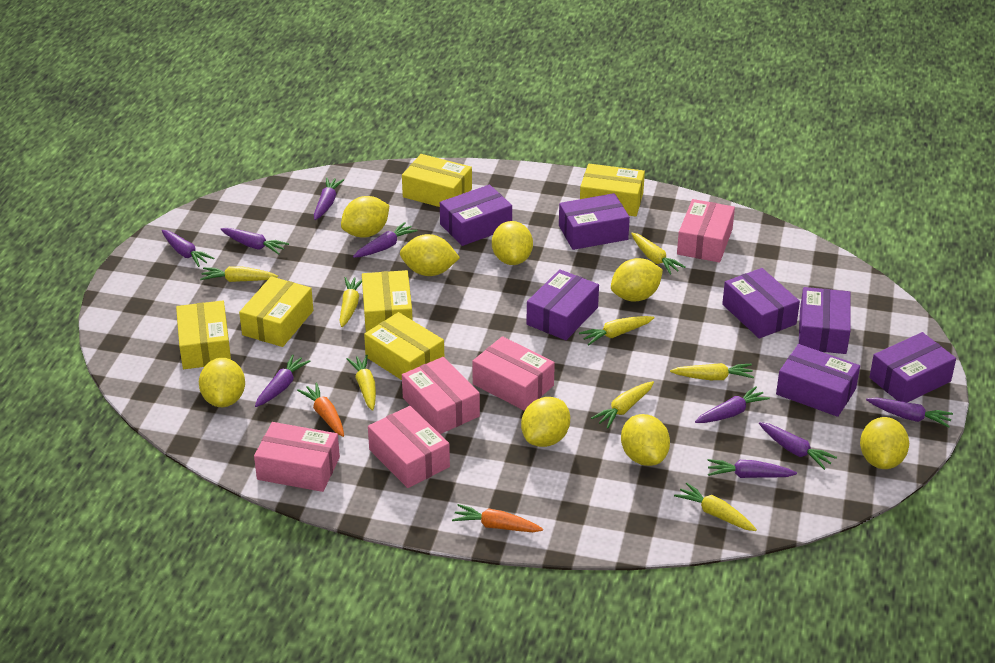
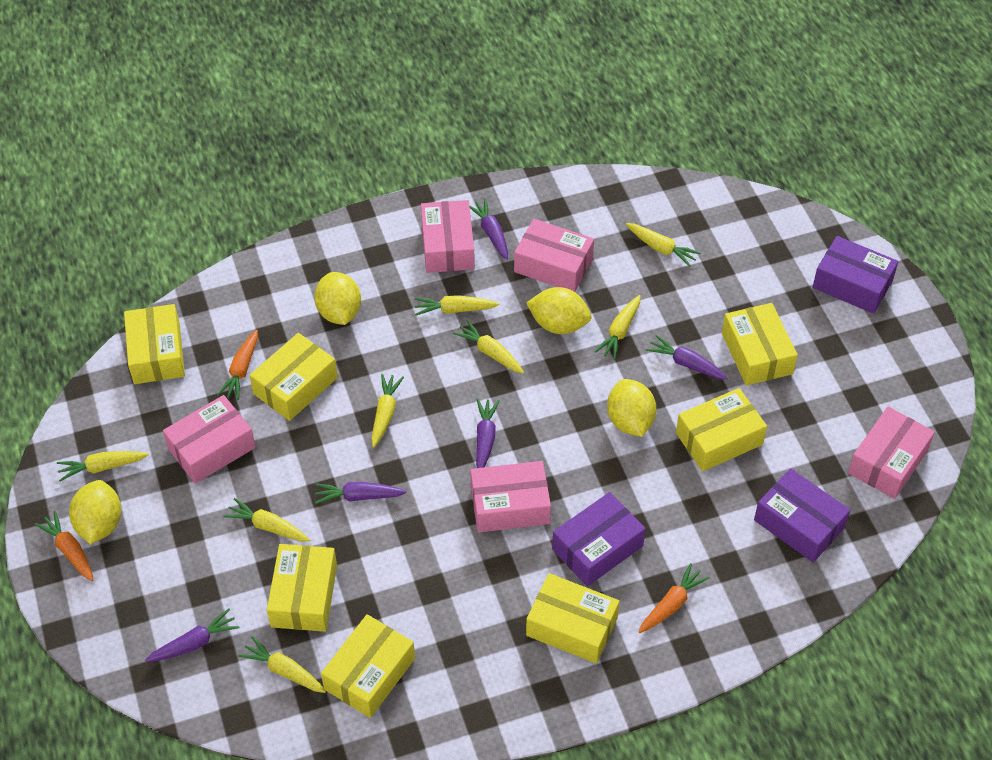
orange carrot: [297,383,344,437] [452,504,543,532] = 2 -> [34,511,93,581] [217,330,258,400] [639,563,710,633] = 3
purple box: [440,185,512,246] [526,269,599,340] [559,193,630,250] [722,268,800,339] [776,344,860,417] [799,287,851,354] [869,332,956,402] = 7 -> [552,492,646,586] [754,468,851,562] [813,236,898,314] = 3
purple carrot: [162,230,214,267] [220,228,289,255] [255,354,310,407] [314,177,344,220] [353,222,417,258] [695,386,770,423] [708,459,797,478] [759,422,837,470] [866,398,953,428] = 9 -> [145,609,240,662] [315,482,407,504] [469,198,508,260] [476,399,500,468] [646,335,728,380] = 5
yellow box: [176,301,231,369] [239,276,313,347] [362,270,413,332] [364,312,444,380] [402,154,472,207] [580,164,645,216] = 6 -> [124,304,185,384] [249,333,338,421] [267,544,337,632] [321,614,415,718] [526,573,620,664] [676,388,767,471] [722,303,798,385] = 7
yellow lemon: [199,358,245,407] [341,196,389,238] [400,234,460,276] [492,221,533,265] [521,397,570,447] [611,258,663,302] [621,414,670,466] [860,417,909,469] = 8 -> [69,480,121,544] [314,272,361,325] [526,287,591,334] [607,379,656,437] = 4

